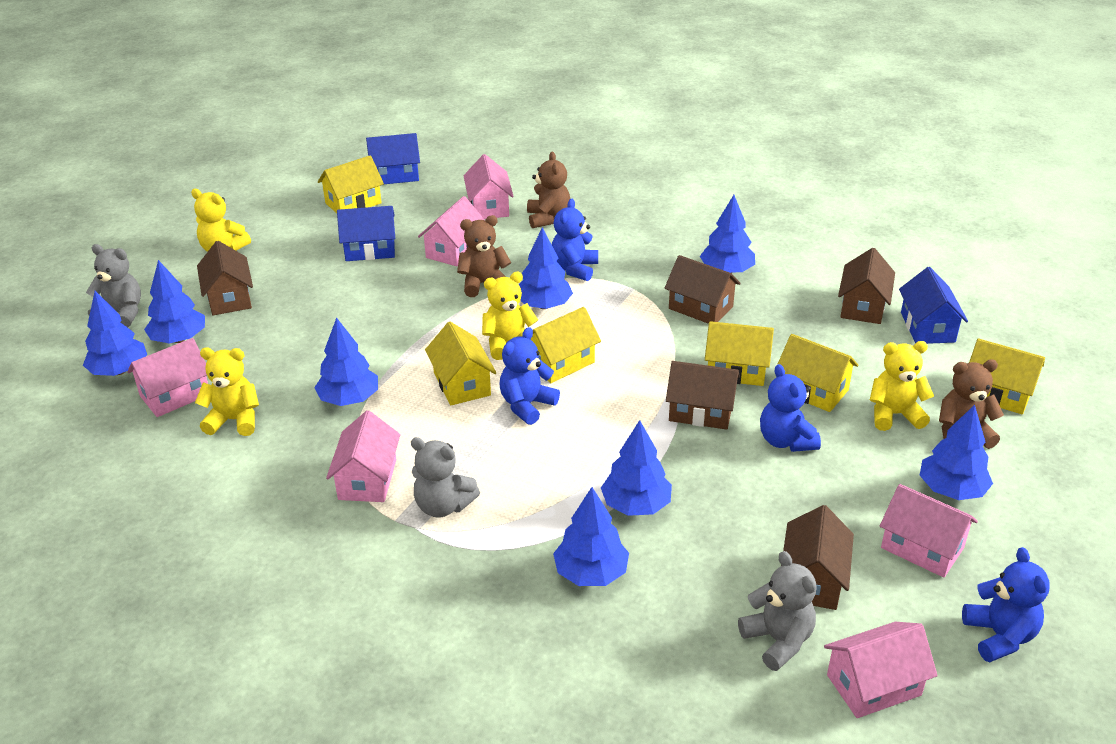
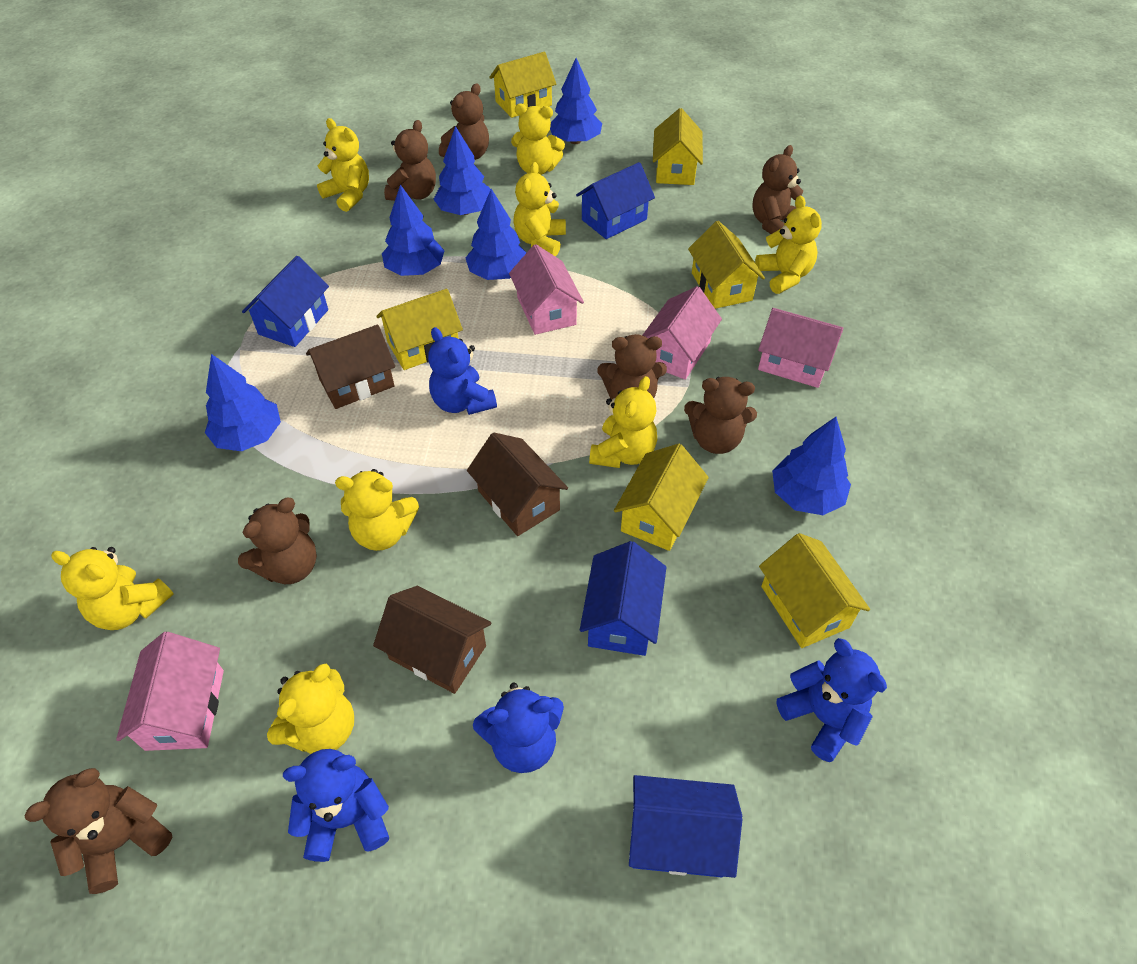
blue house: [337,206,395,261] [366,133,420,184] [899,267,968,344] = 3 -> [242,256,329,347] [576,162,655,239] [580,541,667,656] [629,775,743,878] = 4
blue tree: [83,291,147,376] [144,260,205,343] [314,317,378,406] [519,227,573,309] [553,487,629,586] [601,420,672,516] [700,195,755,274] [919,405,993,500] = 8 -> [205,354,281,451] [382,185,445,276] [433,126,491,215] [465,189,527,280] [550,58,602,144] [772,417,851,515] = 6
brown house: [197,241,253,315] [665,255,741,324] [666,361,740,430] [781,505,854,610] [838,248,895,324] = 5 -> [306,325,395,409] [373,586,491,694] [467,433,568,536] = 3
brown teddy bear: [457,215,511,297] [527,152,570,228] [939,359,1004,449] = 3 -> [24,768,172,894] [238,498,317,584] [384,120,436,201] [439,83,489,160] [598,334,667,399] [684,377,757,454] [752,145,803,234] = 7
grey teddy bear: [86,244,141,327] [411,437,480,518] [738,551,817,671] = 3 -> none = 0
pink house: [127,338,208,417] [326,410,400,502] [418,196,484,266] [464,154,514,219] [824,622,938,718] [880,484,978,577] = 6 -> [116,632,224,751] [509,244,584,335] [642,286,722,380] [758,308,843,388] = 4
yellow teddy bear: [191,189,251,252] [195,347,259,436] [482,272,538,360] [870,341,934,431] = 4 -> [51,547,174,630] [267,664,354,754] [317,118,369,212] [335,469,419,551] [511,104,565,175] [513,162,566,257] [589,376,657,468] [755,196,822,294] = 8

